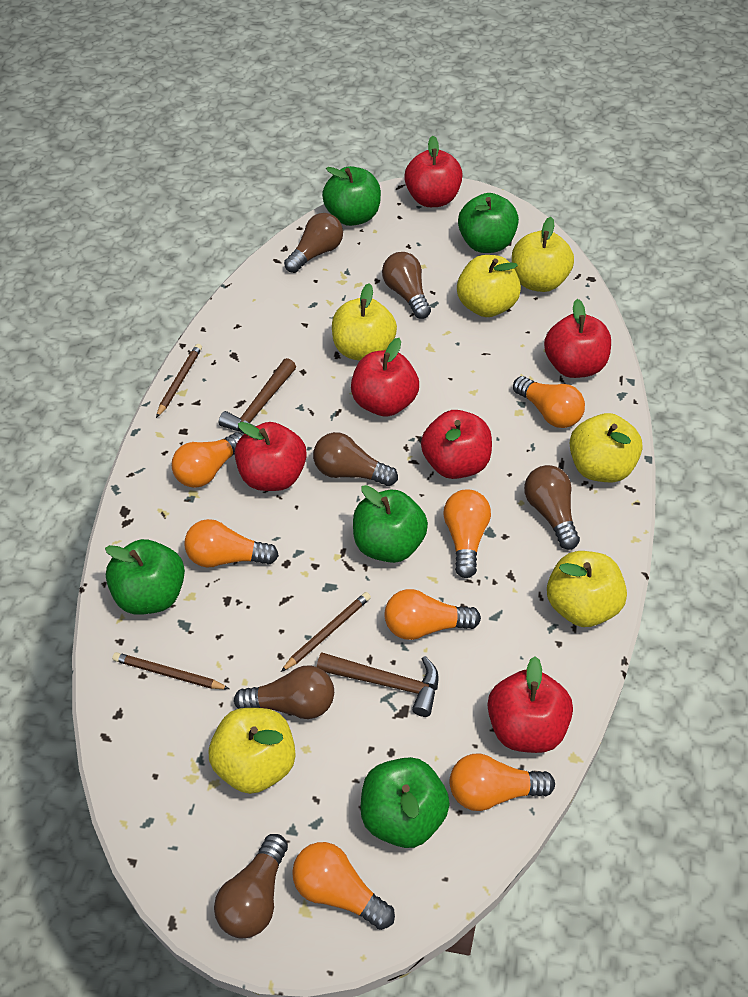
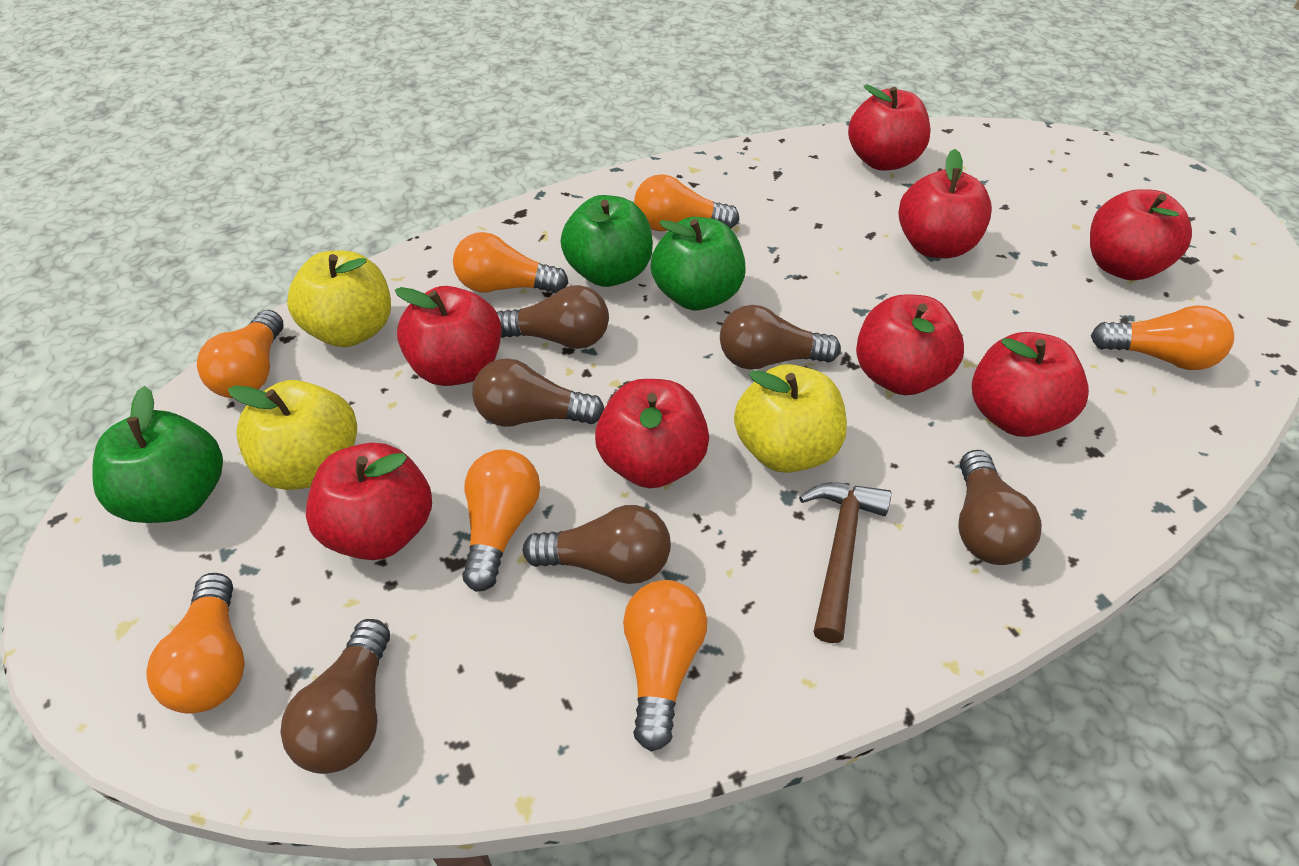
brown hammer: [219,358,296,434] [317,652,439,717] = 2 -> [799,482,891,643] = 1
brown pencil: [112,652,229,689] [156,344,202,418] [281,592,371,672] = 3 -> none = 0
green apple: [105,539,185,614] [322,166,381,226] [353,485,428,563] [361,757,450,848] [458,193,519,253] = 5 -> [92,386,223,523] [561,195,653,287] [651,217,746,310] = 3
red apple: [235,422,307,491] [351,338,419,417] [404,136,463,207] [421,410,492,479] [488,656,573,753] [544,299,611,378] = 6 -> [306,443,432,560] [395,286,502,386] [595,379,709,488] [848,84,931,171] [856,294,964,395] [899,149,992,258] [972,332,1089,437] [1090,189,1192,280] = 8
yellow apple: [209,708,295,794] [332,283,397,361] [457,255,521,317] [512,217,574,292] [547,551,627,627] [570,413,643,482] = 6 -> [228,380,357,490] [287,251,391,347] [734,364,847,473] = 3

